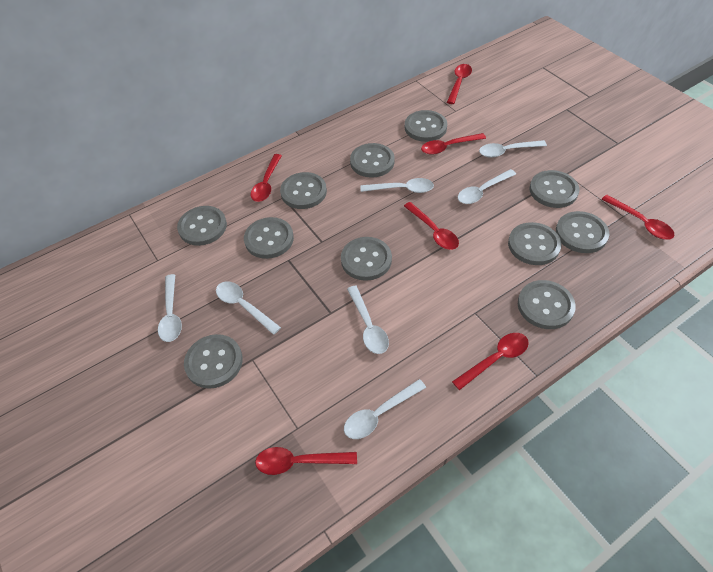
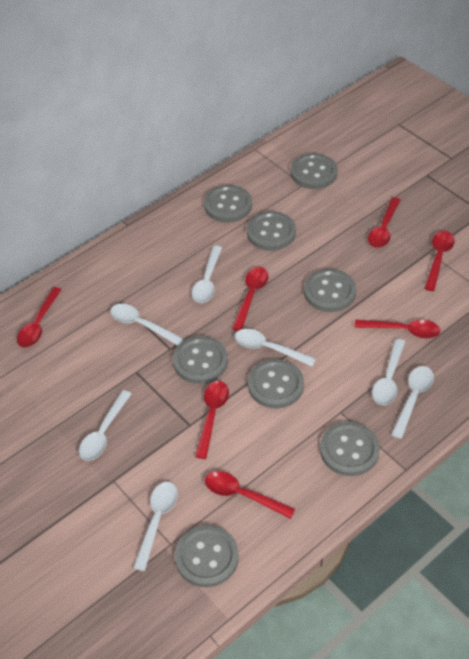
grey button: [177,206,227,246] [184,334,243,389] [244,217,294,259] [280,172,327,209] [341,237,392,281] [350,143,395,178] [405,110,447,142] [508,222,561,265] [518,280,576,329] [529,170,579,208] [556,211,609,253] = 11 -> [173,336,228,384] [175,525,239,587] [204,185,252,223] [247,211,296,251] [248,359,304,408] [291,153,337,189] [304,269,356,312] [320,422,380,476] = 8

